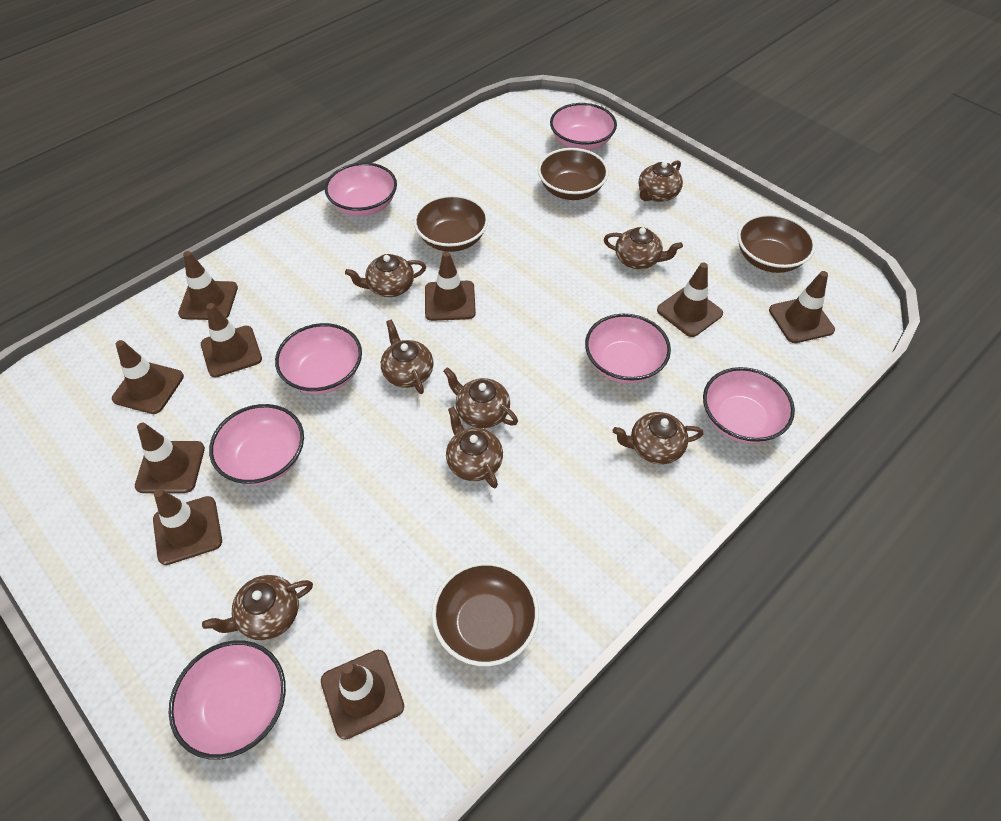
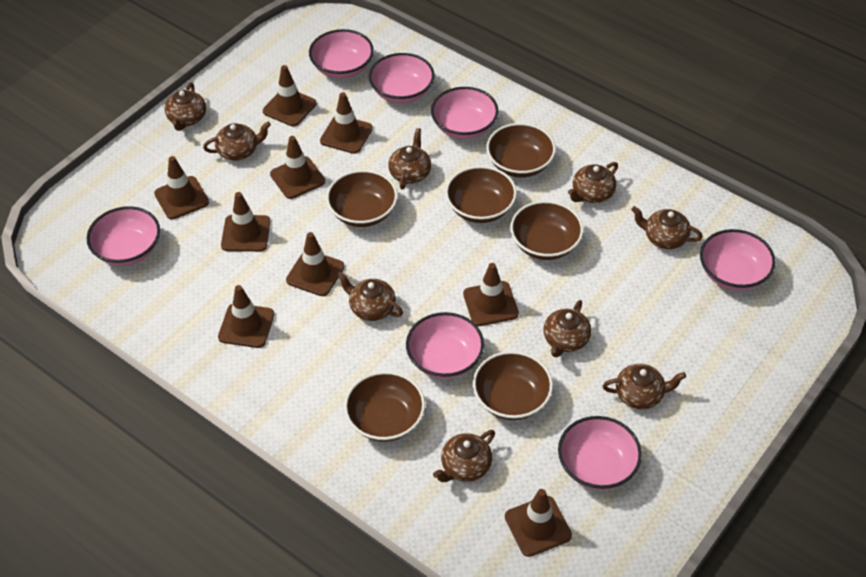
brown bowl: [414,195,489,252] [432,561,539,666] [538,148,609,200] [737,214,816,273] = 4 -> [326,170,398,227] [344,371,425,442] [445,166,517,223] [473,351,553,420] [486,123,556,177] [510,201,584,260] = 6
brown teapot: [202,575,313,640] [345,254,426,297] [381,320,434,394] [443,367,518,428] [446,406,503,488] [604,227,683,269] [613,412,704,464] [639,160,683,202] = 8 -> [164,83,206,131] [203,122,271,161] [337,271,403,321] [388,128,431,189] [433,430,495,482] [543,300,591,358] [568,162,618,203] [603,364,686,409] [631,206,703,249] = 9

